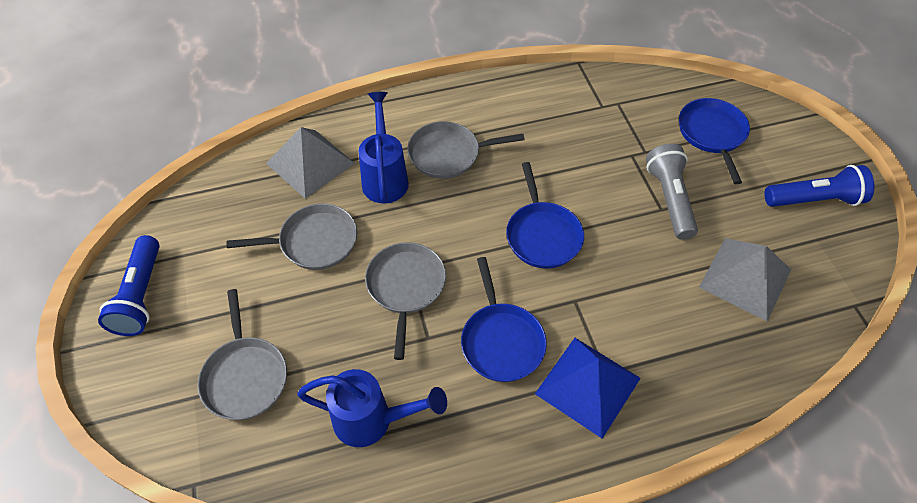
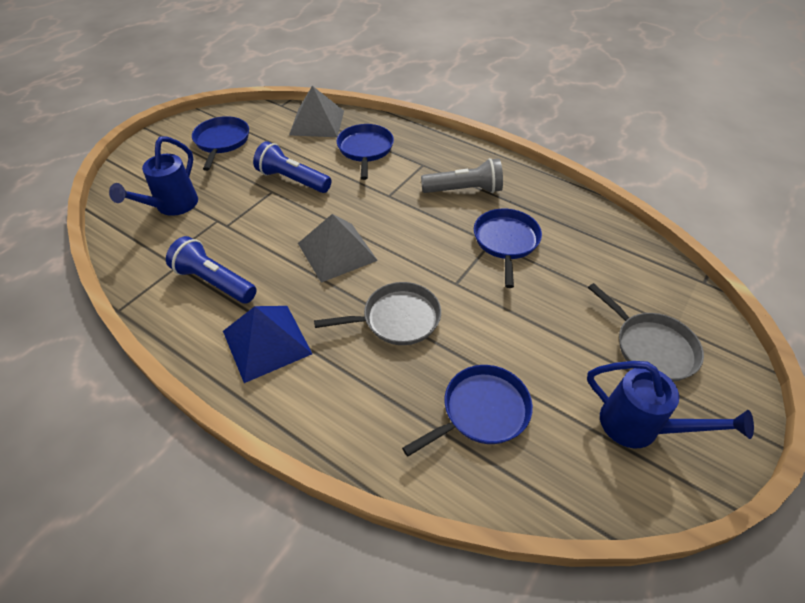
blue pan: [461,257,547,382] [506,162,584,269] [679,98,750,184] = 3 -> [192,116,249,171] [337,124,394,180] [402,365,533,457] [474,208,542,288] = 4
grey pan: [198,289,287,420] [226,204,357,270] [365,242,446,360] [408,121,525,179] = 4 -> [314,282,441,345] [588,283,704,382] = 2

